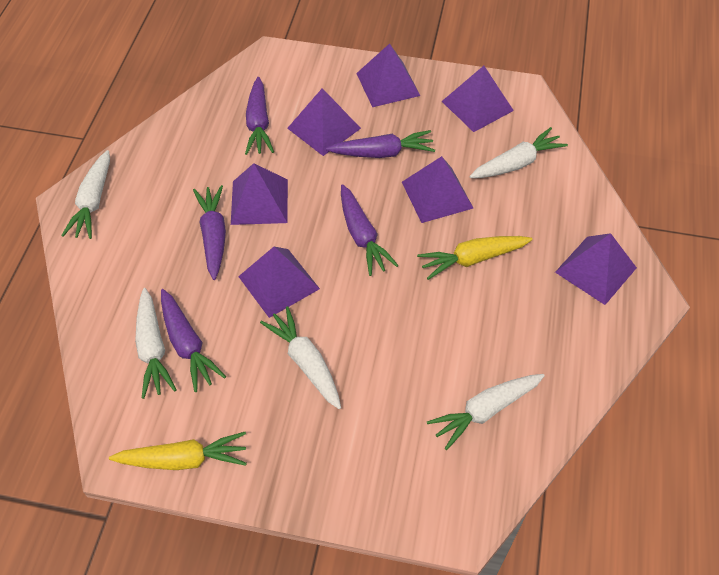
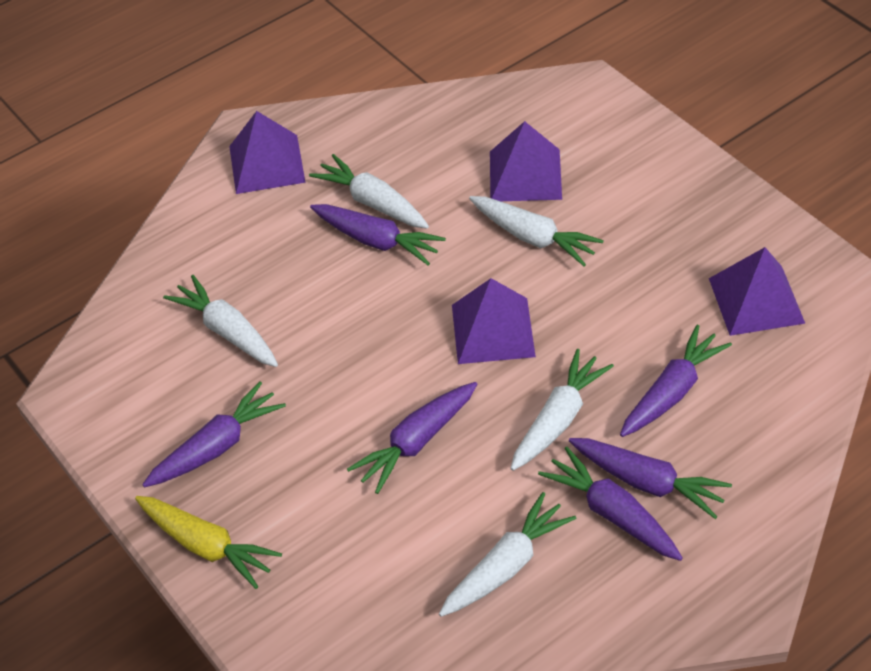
purple carrot: [161,289,226,392] [193,185,226,280] [245,77,274,155] [326,130,435,158] [341,184,399,276] = 5 -> [142,382,286,487] [310,204,446,265] [347,382,477,494] [538,447,683,561] [569,438,732,519] [620,325,732,437] = 6
purple pyramid: [231,163,288,225] [238,247,320,318] [287,88,361,156] [356,43,420,107] [402,156,473,223] [442,66,514,132] [555,233,637,305] = 7 -> [229,111,306,194] [452,278,536,364] [490,121,562,201] [709,247,805,336] = 4
yellow carrot: [109,432,247,470] [417,236,532,280] = 2 -> [135,496,282,589] = 1

